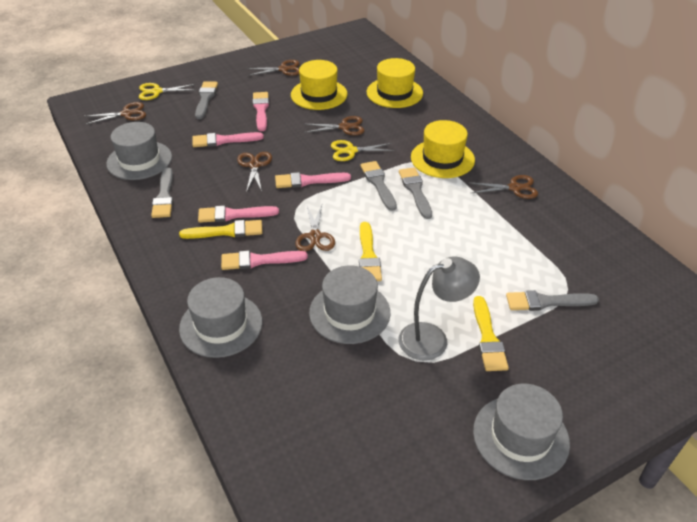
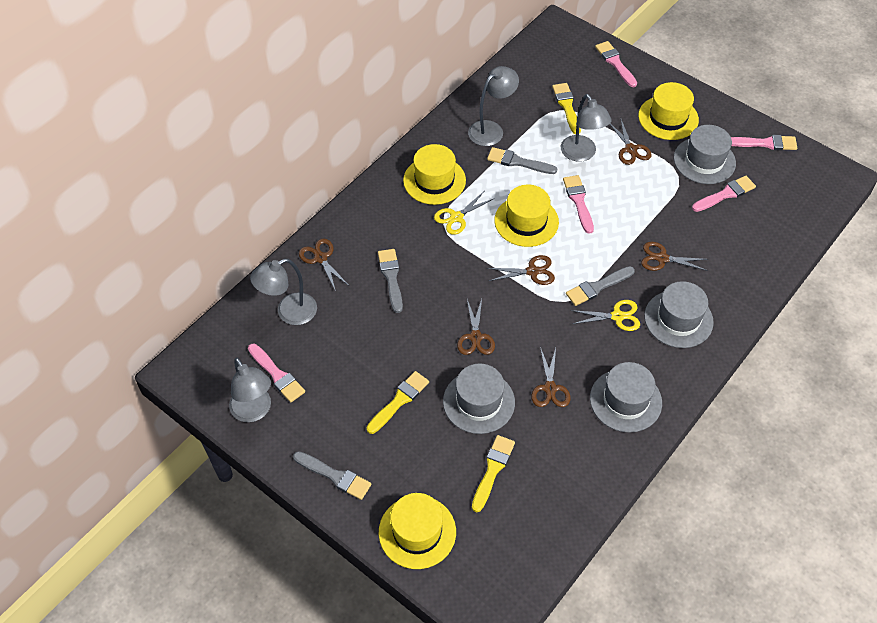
grey brush: [151,167,173,218] [195,81,218,119] [360,161,397,211] [399,167,432,219] [506,290,599,311] = 5 -> [293,451,371,500] [378,249,403,313] [487,147,557,174] [566,266,635,306] = 4
grey lamp: [399,256,480,361] = 1 -> [229,358,271,422] [250,259,317,325] [468,66,519,146] [561,94,612,162] = 4
yellow hat: [291,60,347,110] [367,58,423,108] [411,120,475,178] = 3 -> [379,493,456,569] [403,144,466,205] [494,185,559,247] [638,82,699,140] = 4

